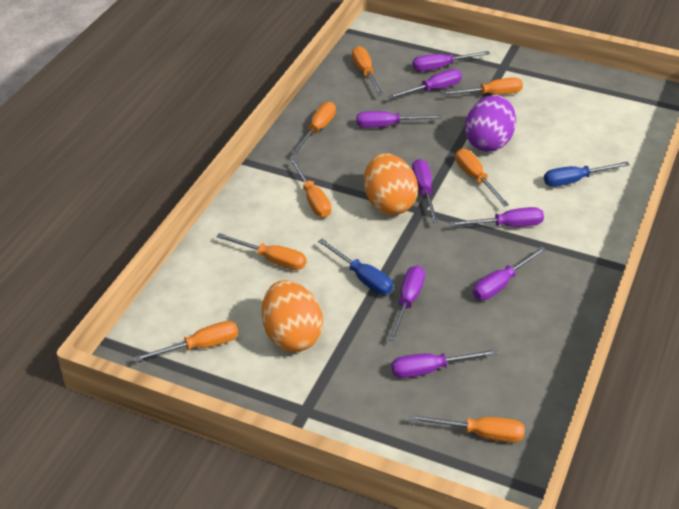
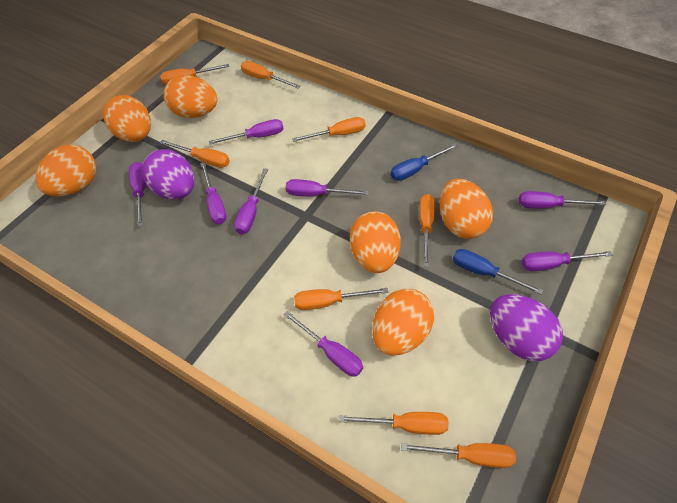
orange egg: [262,280,323,352] [364,154,418,215] = 2 -> [35,145,96,197] [103,95,151,142] [163,75,217,118] [350,212,401,273] [372,289,434,356] [440,179,493,239] = 6
purple egg: [465,95,516,152] = 1 -> [142,149,195,199] [490,294,563,361] = 2

